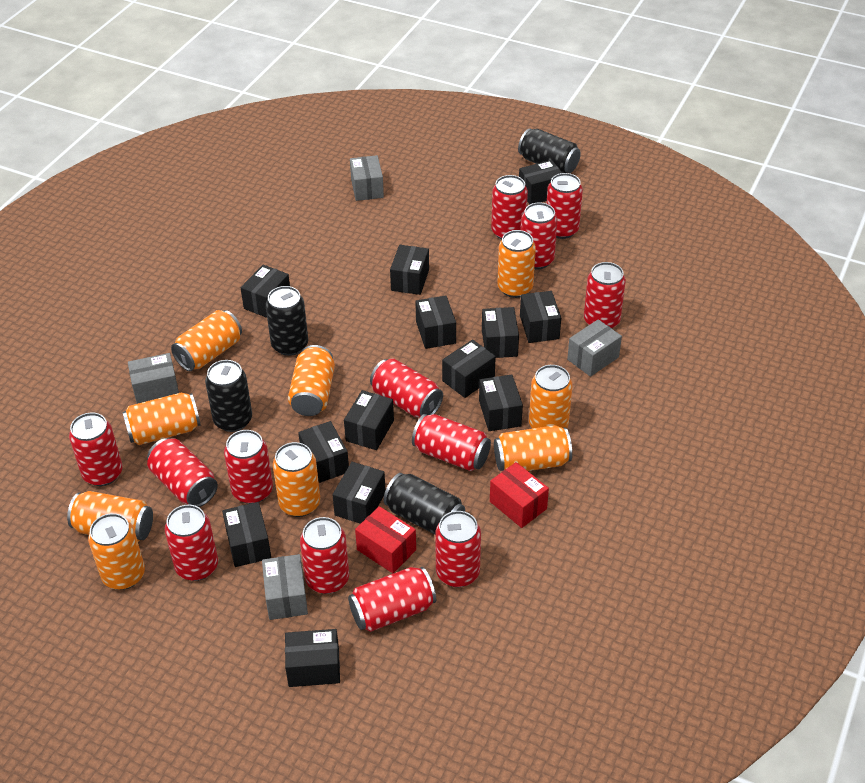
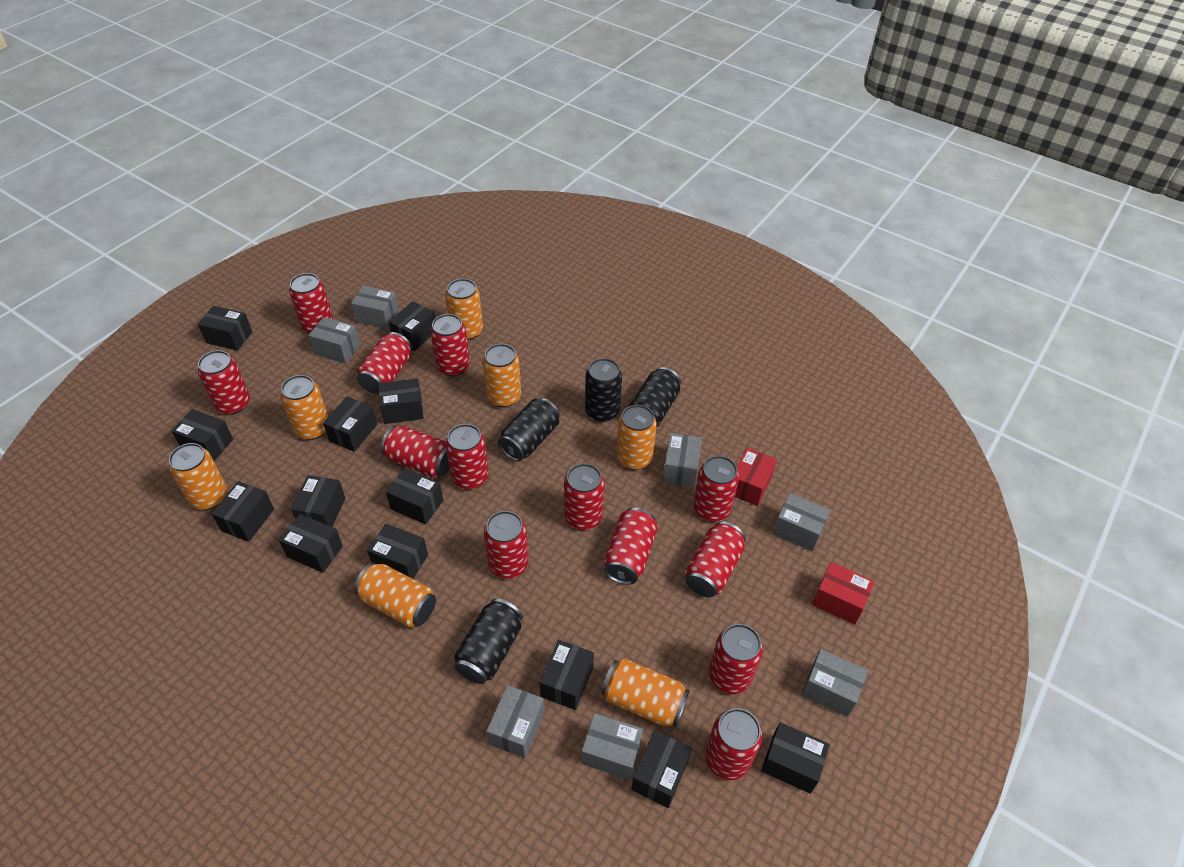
grey box: [128,353,179,404] [262,554,308,620] [350,155,384,201] [567,319,622,377] = 4 -> [308,317,360,363] [351,285,399,329] [487,685,545,758] [582,713,643,780] [663,433,702,487] [773,493,831,551] [801,649,868,717] = 7
orange can: [67,491,153,542] [88,513,145,590] [122,393,201,445] [171,310,242,371] [273,442,320,517] [288,345,335,416] [494,425,572,471] [497,230,536,298] [529,365,573,429] = 9 -> [169,443,227,510] [281,375,328,440] [354,563,436,627] [446,278,483,340] [483,344,521,407] [601,658,689,727] [616,405,657,470] = 7

